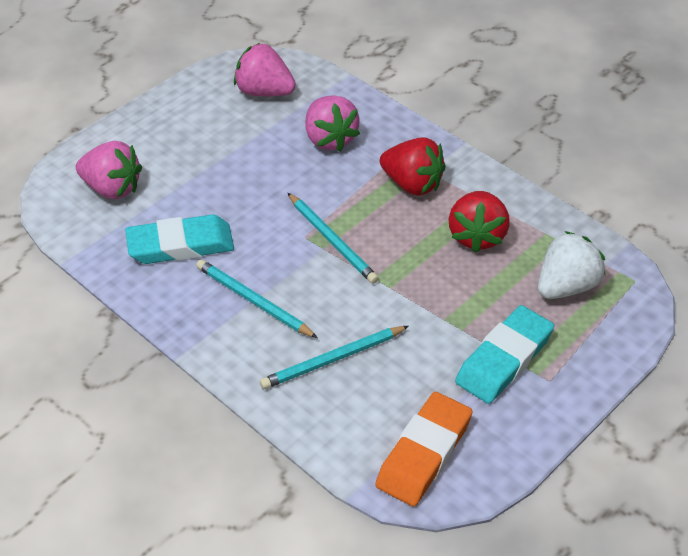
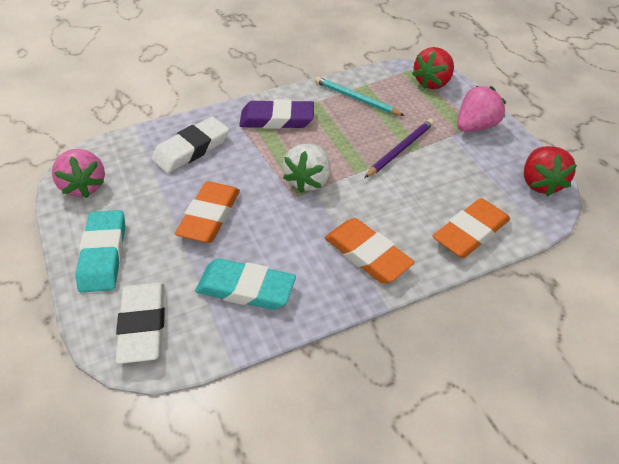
orange eraser: [375,392,473,506] = 1 -> [175,182,240,243] [324,218,415,283] [433,198,510,258] = 3
pink strawberry: [76,141,142,199] [234,43,296,96] [305,95,360,151] = 3 -> [52,149,105,198] [457,86,506,132] = 2
purple eraser: none = 0 -> [239,99,314,129] = 1
purple pencil: none = 0 -> [364,119,434,178] = 1
turquoise pencil: [196,259,318,338] [260,326,409,389] [288,193,379,284] = 3 -> [315,77,405,116] = 1
white eraser: none = 0 -> [116,282,165,364] [151,117,229,174] = 2

